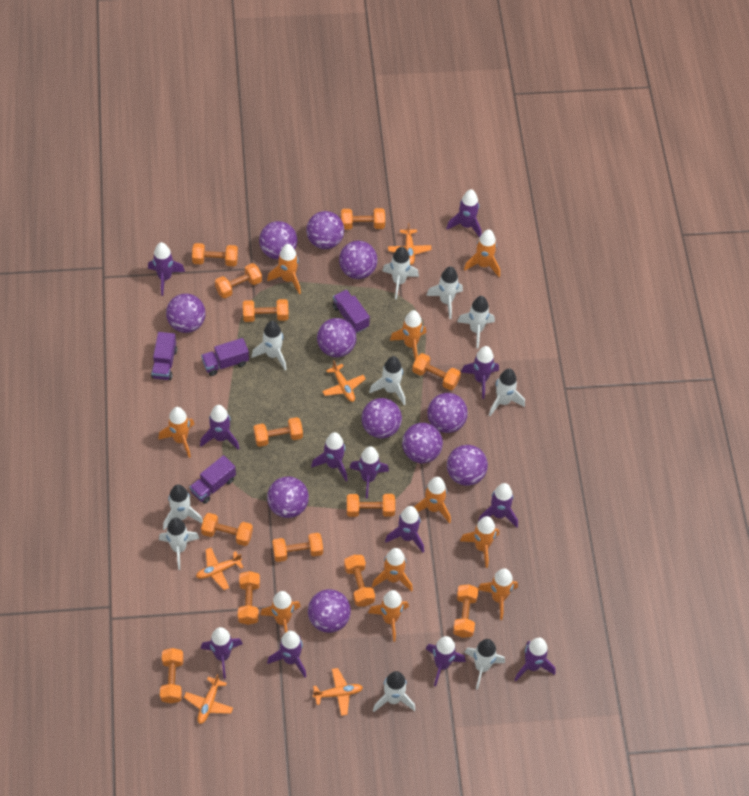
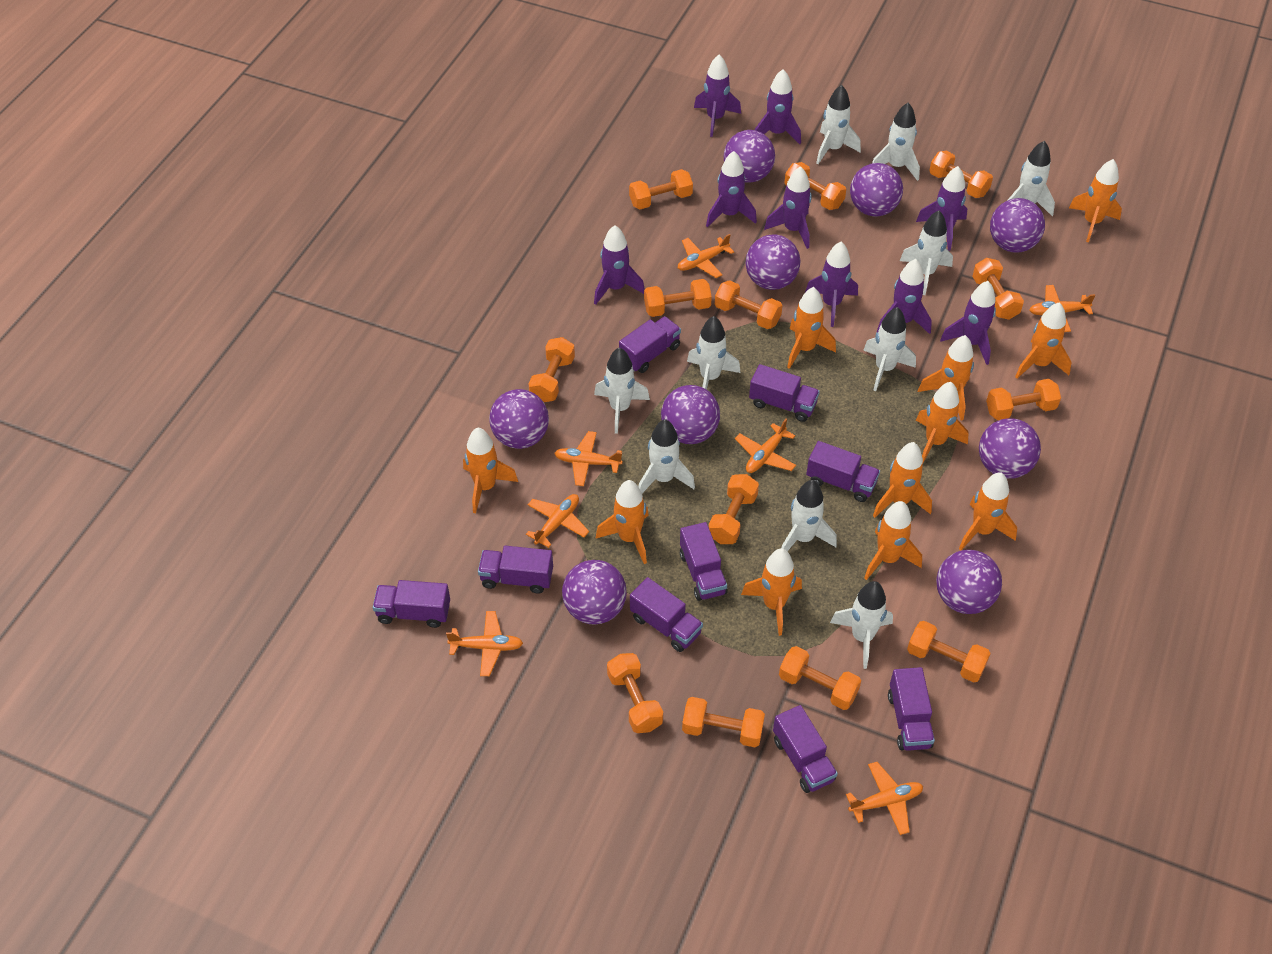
orange plane: [184,674,233,724] [196,548,244,590] [313,668,363,716] [322,361,366,402] [388,223,432,265] = 5 -> [446,611,523,676] [526,494,589,548] [554,431,623,486] [678,234,734,278] [735,419,796,473] [846,762,923,835] [1029,285,1095,332] = 7
orange rocket: [158,407,194,458] [260,591,301,633] [267,244,301,294] [368,590,409,642] [372,548,413,592] [390,310,426,360] [414,477,451,524] [460,516,499,568] [464,229,500,277] [478,568,518,620] = 10 -> [463,427,518,513] [596,480,649,564] [741,548,802,636] [787,287,836,369] [864,501,922,580] [873,442,932,518] [916,382,969,463] [918,335,974,420] [959,472,1017,550] [1015,302,1072,378] [1069,159,1122,242] = 11
purple ball: [166,294,206,333] [259,221,297,260] [267,476,309,518] [306,211,344,249] [308,589,351,633] [317,318,356,357] [339,241,377,279] [361,398,402,438] [402,423,443,463] [427,393,468,433] [447,445,488,486] = 11 -> [489,389,549,449] [562,560,627,625] [661,385,720,444] [724,130,775,183] [746,234,801,290] [850,163,903,216] [936,550,1002,614] [979,418,1041,479] [990,198,1045,253] = 9
purple rocket: [148,242,185,296] [200,405,240,450] [201,627,243,679] [267,631,307,677] [311,432,348,481] [349,446,389,499] [385,506,424,553] [426,636,466,686] [446,189,482,238] [461,346,499,399] [478,483,518,528] [515,638,556,681] = 12 -> [594,225,645,305] [694,55,741,137] [706,151,757,227] [755,69,801,144] [764,166,812,249] [805,242,858,327] [877,259,932,334] [916,166,967,251] [940,281,996,365] = 9
purple truck: [151,332,177,380] [189,455,236,504] [201,338,249,376] [333,289,370,333] = 4 -> [373,580,450,628] [478,546,553,594] [619,316,681,373] [630,577,703,652] [680,522,728,601] [749,364,820,422] [773,705,838,793] [806,441,880,502] [888,667,935,751] = 9

